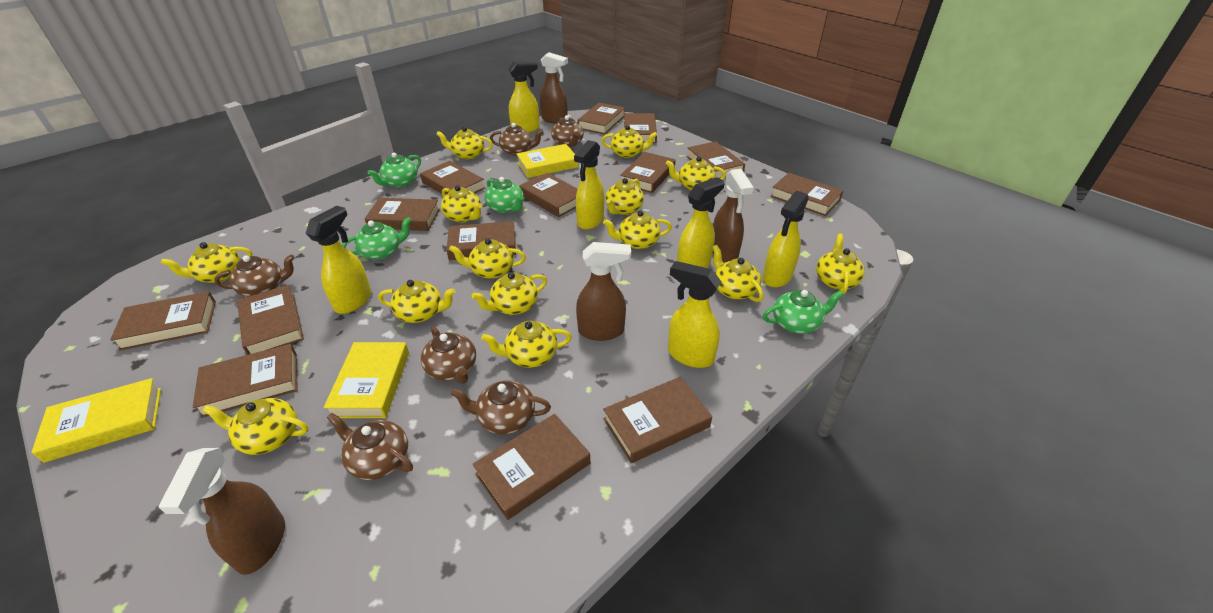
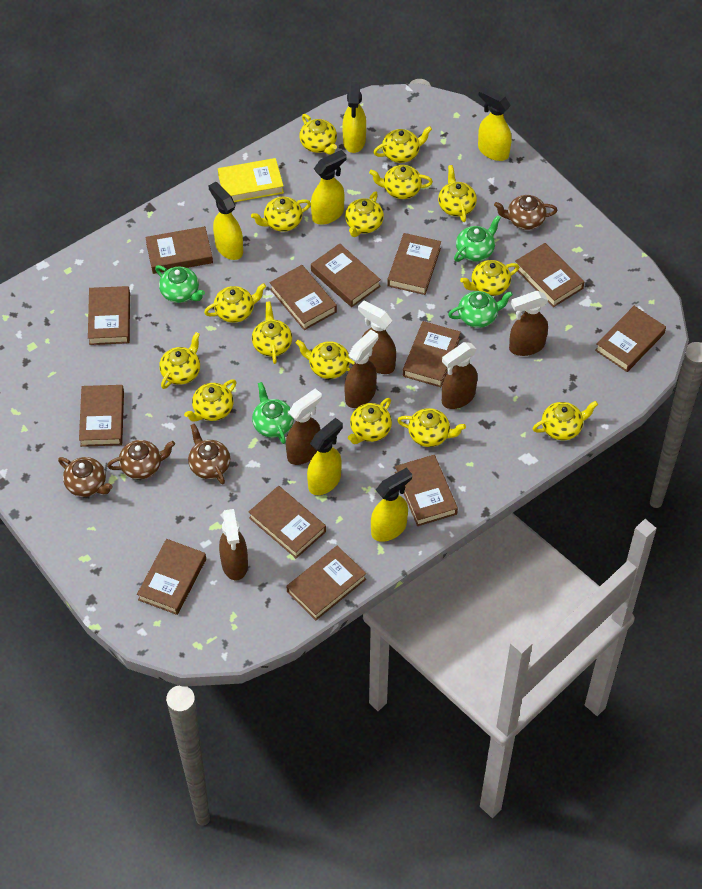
brown book: [110,291,216,351] [193,344,298,418] [237,285,304,355] [364,198,440,231] [420,161,485,195] [446,221,516,260] [473,414,590,520] [519,173,578,217] [577,103,625,134] [603,377,712,463] [620,152,676,193] [624,113,657,143] [687,141,745,179] [771,173,843,216] = 14 -> [79,385,124,447] [88,286,130,345] [137,539,206,615] [145,226,213,274] [249,486,326,558] [269,265,337,330] [287,546,366,620] [311,244,381,307] [387,233,441,295] [395,455,458,526] [403,321,461,387] [514,243,584,307] [595,306,666,372] = 13
brown spray bottle: [159,448,285,575] [540,52,568,124] [576,242,631,341] [713,169,754,262] = 4 -> [219,509,248,580] [286,388,322,465] [344,330,378,408] [358,300,396,374] [442,342,478,409] [509,291,548,356] = 6
brown teapot: [214,254,295,297] [327,413,413,480] [421,326,476,384] [451,380,551,435] [490,123,543,155] [551,115,584,147] = 6 -> [58,457,113,497] [107,440,175,479] [188,424,231,484] [494,195,558,230] = 4
yellow book: [31,378,161,463] [324,342,409,418] [516,144,579,178] = 3 -> [218,158,284,202] = 1
yellow teapot: [161,242,252,283] [202,398,308,455] [378,280,456,323] [436,127,493,160] [441,185,482,223] [449,238,526,279] [472,272,547,315] [481,321,572,368] [601,125,657,158] [603,210,672,249] [605,178,644,215] [666,156,726,190] [712,245,763,302] [816,234,865,294] = 14 -> [159,332,200,389] [184,379,237,422] [204,283,266,323] [251,197,311,232] [252,301,292,364] [296,340,355,379] [299,114,337,155] [345,191,384,237] [348,398,392,444] [369,165,433,199] [373,126,432,163] [397,408,466,447] [438,165,477,222] [460,260,519,296] [532,401,598,440] = 15

